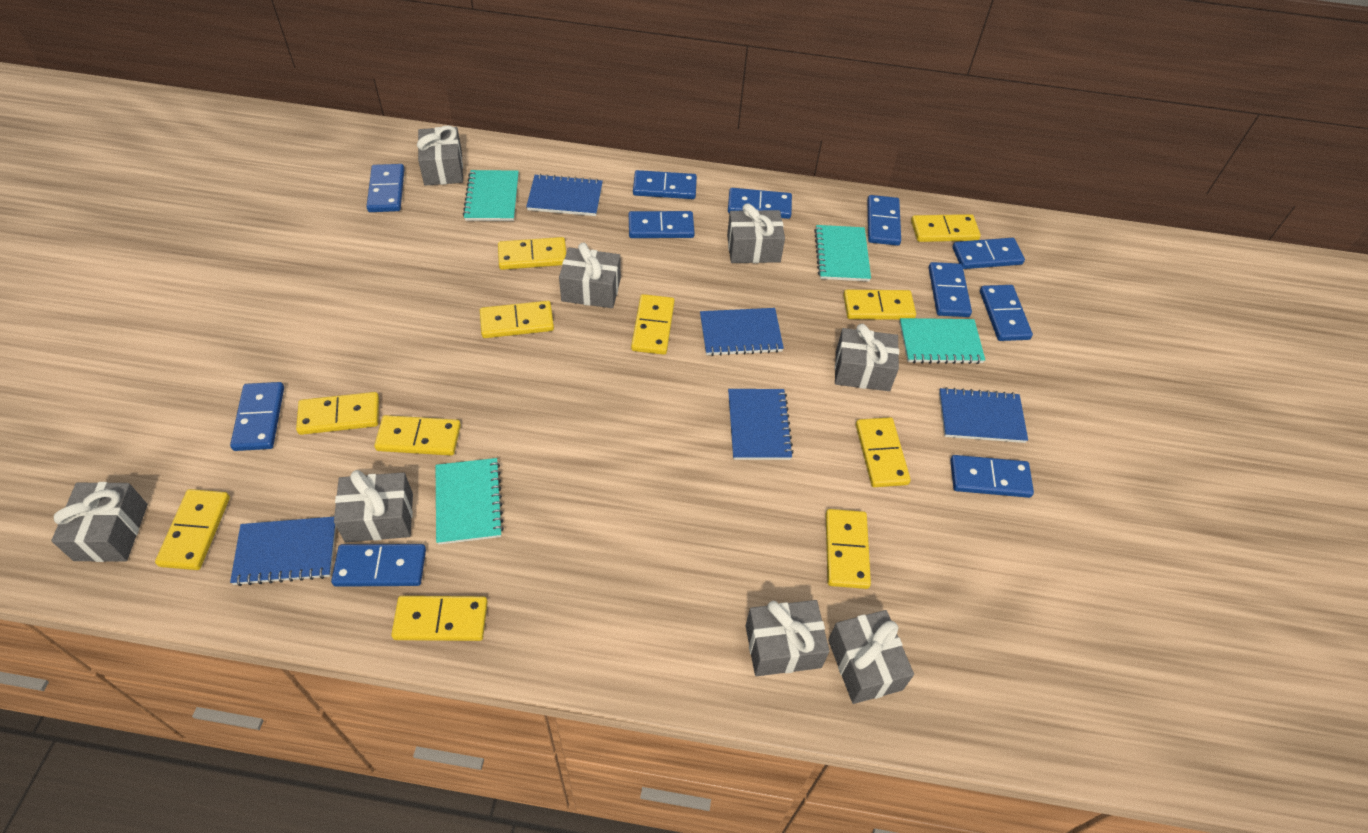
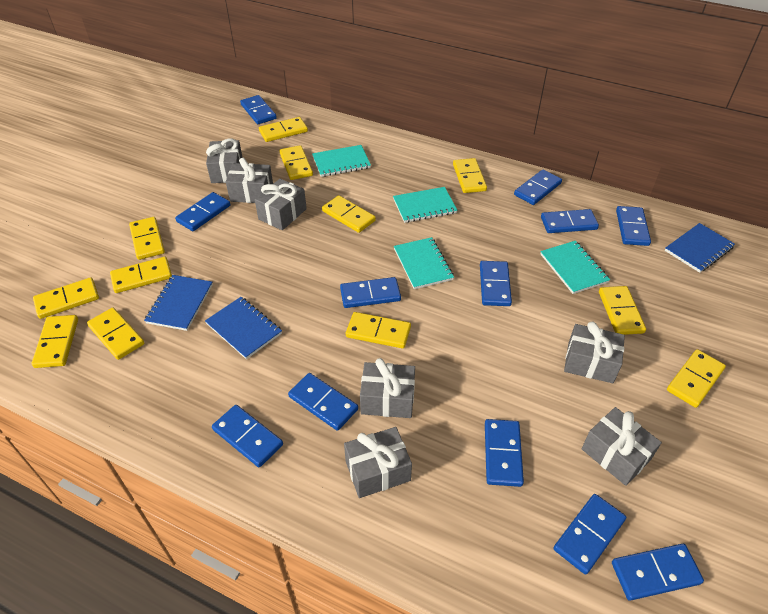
blue domino: [230,382,284,451] [331,544,426,587] [366,164,405,212] [629,211,695,238] [633,170,697,199] [728,188,792,219] [867,195,901,246] [929,262,972,317] [950,455,1034,498] [953,238,1025,269] [980,285,1033,341] = 11 -> [175,192,230,231] [212,405,283,467] [240,95,277,124] [288,373,358,431] [340,277,401,308] [480,261,512,306] [485,419,524,487] [514,169,562,205] [541,209,599,233] [554,494,626,575] [612,544,704,601] [616,206,651,246] = 12
blue notebook: [230,517,336,586] [526,174,603,216] [700,308,784,356] [728,389,794,460] [939,387,1028,443] = 5 -> [144,275,213,331] [205,297,282,359] [665,223,735,273] = 3
grey gift: [51,482,148,562] [334,470,413,542] [417,125,463,186] [559,242,621,308] [727,203,785,263] [746,600,830,676] [828,610,914,704] [835,324,899,391] = 8 -> [206,138,243,183] [226,158,273,203] [255,179,307,230] [344,427,412,498] [360,358,415,418] [564,321,625,383] [582,407,662,486] = 7
yellow domino: [155,489,230,570] [296,392,379,435] [374,415,461,456] [391,596,488,641] [480,301,554,338] [498,237,566,270] [631,294,675,355] [826,509,871,589] [843,290,916,320] [856,417,911,487] [911,214,981,242] = 11 -> [32,315,78,368] [33,277,99,319] [87,308,144,360] [110,257,172,293] [129,217,165,260] [259,117,308,142] [279,145,313,180] [322,195,376,233] [346,312,411,349] [453,158,487,193] [599,286,646,335] [667,349,726,408] = 12

